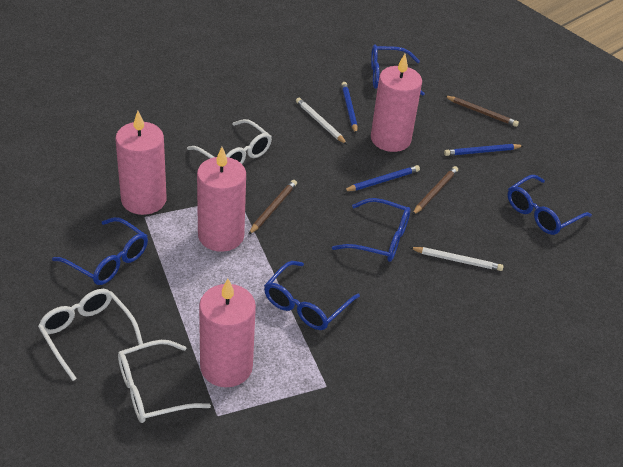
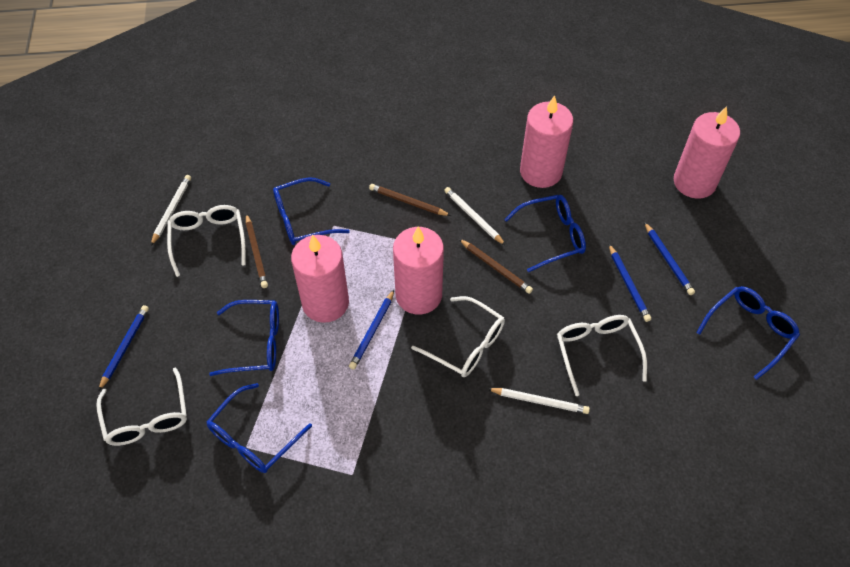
blue pencil: [341,82,358,134] [344,165,420,191] [444,144,523,156] = 3 -> [98,305,149,391] [349,290,394,370] [609,244,651,322] [644,222,695,295] = 4
white glasses: [38,289,143,381] [118,340,211,423] [187,119,272,164] = 3 -> [96,367,187,446] [167,205,246,277] [411,296,505,377] [557,315,647,396] = 4
white pencil: [296,98,347,144] [409,247,504,271] = 2 -> [151,175,191,246] [444,187,506,246] [487,388,590,414] = 3

